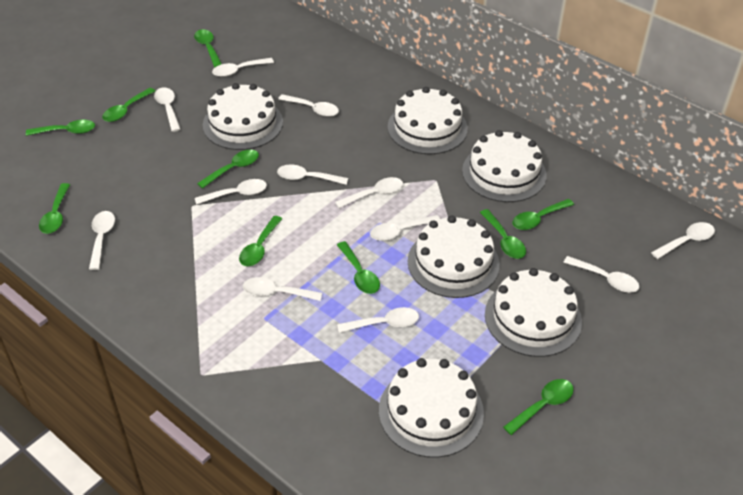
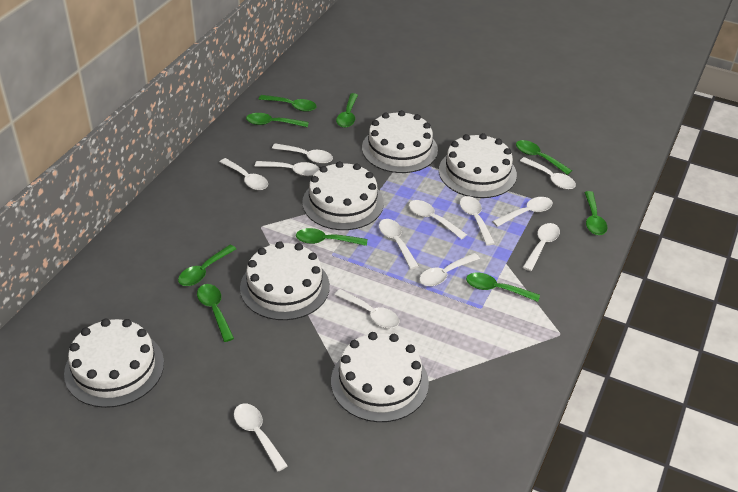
green spoon: [26,120,95,136] [39,183,70,234] [102,88,155,122] [194,29,222,67] [197,150,259,189] [239,216,282,266] [337,241,380,294] [480,209,526,259] [503,379,574,435] [512,199,574,230] = 10 -> [178,245,236,286] [197,284,234,342] [246,113,309,127] [258,95,317,112] [296,228,367,246] [336,93,358,128] [466,273,540,302] [516,140,572,175] [584,191,607,235] = 9

